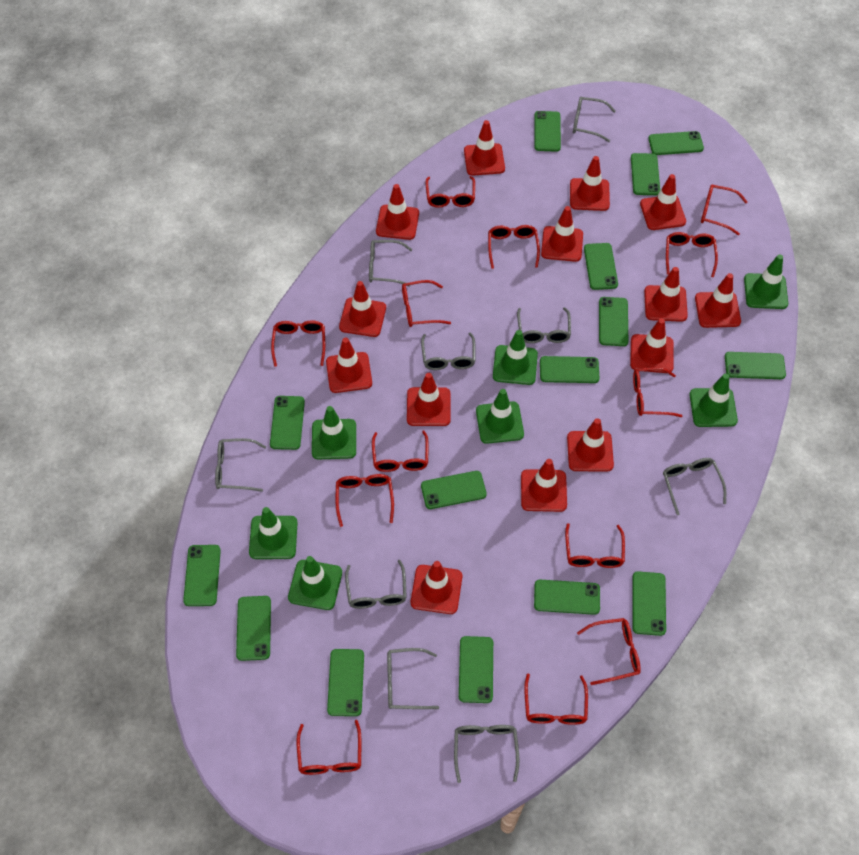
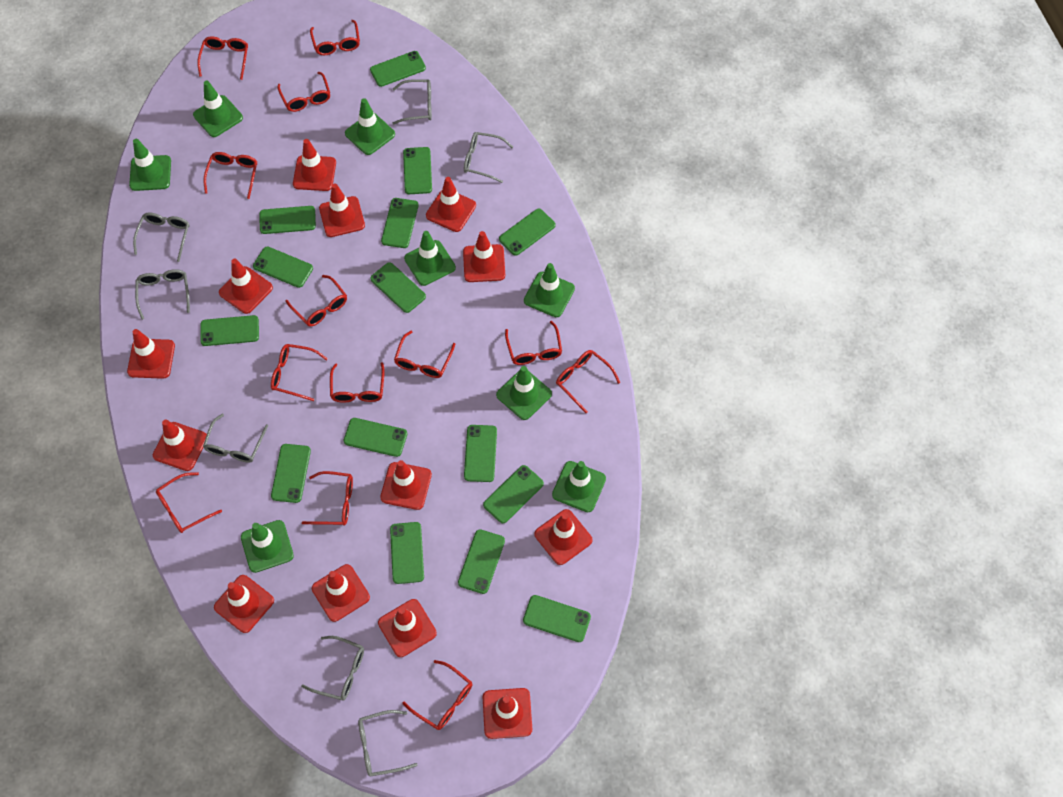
green traffic cone: [249,507,298,559] [288,556,342,610] [312,406,356,459] [476,389,524,444] [493,330,538,385] [690,373,738,427] [744,254,788,309] = 7 -> [129,139,171,191] [193,81,243,137] [241,520,294,573] [345,98,395,155] [404,231,456,286] [496,366,552,420] [524,263,575,317] [552,461,606,512] = 8
grey glasses: [215,438,266,492] [345,560,407,609] [369,240,413,287] [387,648,439,709] [421,333,475,370] [454,725,519,783] [517,307,571,343] [573,97,616,142] [663,458,726,515] = 9 -> [133,212,190,262] [135,269,190,320] [203,414,268,463] [301,636,364,701] [358,710,417,777] [392,79,432,125] [464,132,513,183] = 7
red traffic cone: [326,337,372,393] [339,281,386,337] [376,184,419,240] [407,373,451,426] [411,561,462,614] [464,120,505,175] [521,459,567,512] [541,206,583,262] [567,418,614,471] [570,156,610,211] [630,318,674,373] [640,174,686,230] [644,267,688,322] [695,273,741,328] = 14 -> [127,329,175,379] [153,420,207,471] [214,575,274,633] [219,259,273,314] [293,139,336,191] [312,564,370,622] [319,183,365,237] [378,599,437,657] [380,460,432,510] [426,177,476,232] [463,231,505,282] [483,688,532,739] [534,509,593,565] = 13

